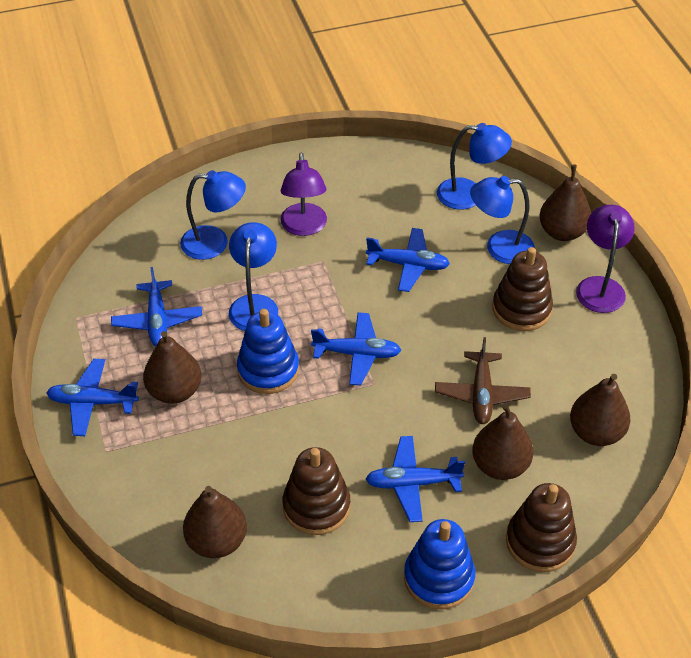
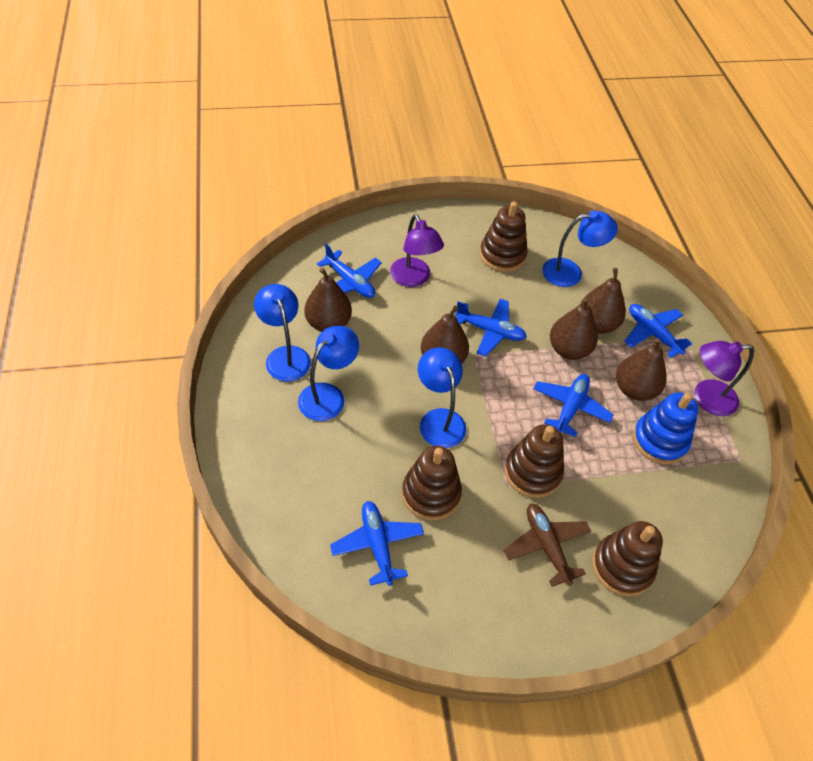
blue stacking toy: [237,309,299,394] [404,519,475,610] = 2 -> [633,393,698,464] = 1
brown stacking toy: [283,447,350,535] [492,247,553,331] [506,483,577,572] = 3 -> [402,446,462,520] [480,202,528,272] [505,424,564,498] [592,521,663,596] = 4

